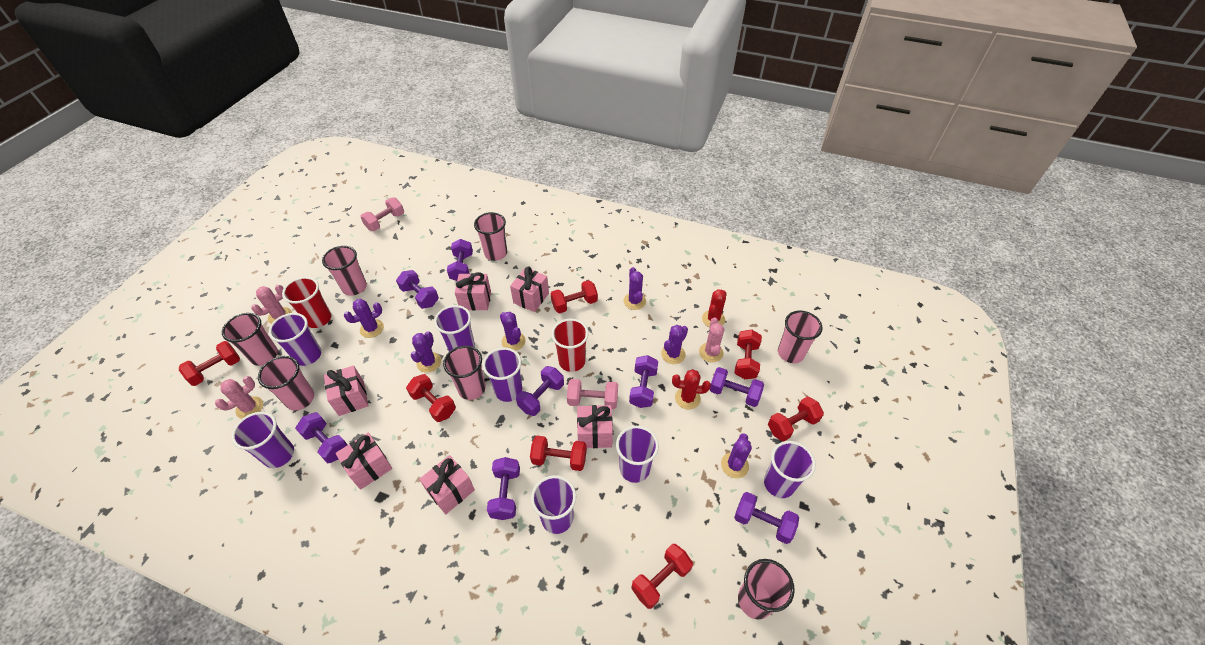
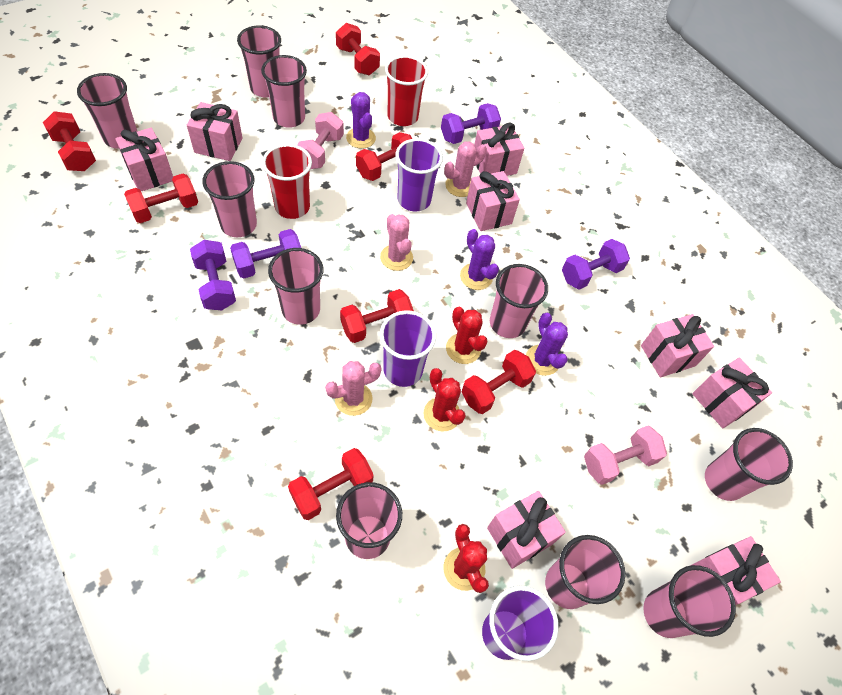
pink cup: [222,313,278,366] [258,356,314,411] [322,246,367,296] [443,346,486,400] [474,212,507,261] [738,559,795,619] [778,311,822,363] = 7 -> [77,73,138,149] [202,161,257,237] [237,25,281,97] [261,55,307,128] [268,248,323,325] [336,482,402,559] [490,264,548,338] [545,535,625,609] [643,565,736,638] [705,428,793,501] = 10
pink gift: [324,365,369,416] [336,432,392,490] [419,455,475,514] [455,272,491,311] [510,267,549,312] [577,405,613,448] = 6 -> [115,128,173,191] [187,102,242,161] [466,171,520,231] [474,123,524,176] [487,491,566,569] [641,314,714,378] [690,536,781,605] [692,358,772,428] = 8
purple cactus: [344,299,384,338] [411,331,441,373] [500,312,526,351] [623,267,646,310] [661,325,688,364] [721,433,752,478] = 6 -> [346,92,376,149] [460,229,499,290] [526,313,568,376] = 3
purple cup: [232,412,294,468] [269,313,321,366] [434,305,475,352] [482,348,522,402] [531,475,576,534] [616,426,659,483] [764,441,816,498] = 7 -> [380,310,436,387] [395,138,443,212] [482,586,559,661] = 3
purple dumbbell: [295,412,348,463] [396,270,439,309] [447,239,473,281] [487,457,520,520] [516,366,564,416] [629,355,658,408] [709,367,764,407] [734,492,799,544] = 8 -> [190,240,236,310] [230,229,301,279] [441,103,501,144] [562,239,630,290] = 4
red cactus: [672,369,711,409] [702,289,727,327] = 2 -> [423,368,466,432] [444,524,489,593] [446,307,488,364] = 3

